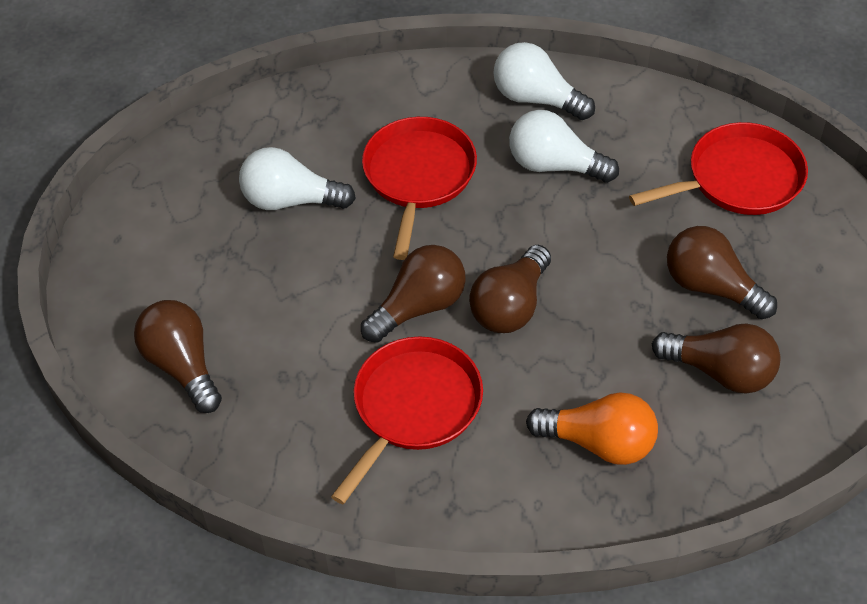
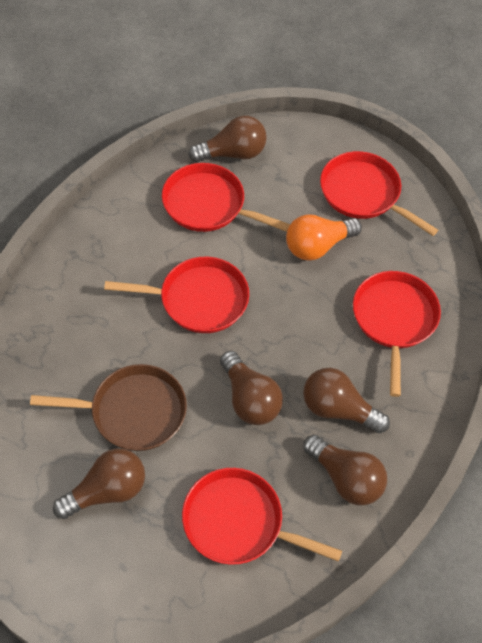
brown pan: none = 0 -> [30,364,187,451] = 1
red pan: [331,336,483,504] [362,117,477,260] [629,122,808,215] = 3 -> [104,257,249,333] [162,163,290,232] [182,468,342,565] [320,151,438,236] [353,271,441,397] = 5
white light bulb: [239,147,356,210] [493,42,595,120] [509,110,619,183] = 3 -> none = 0

